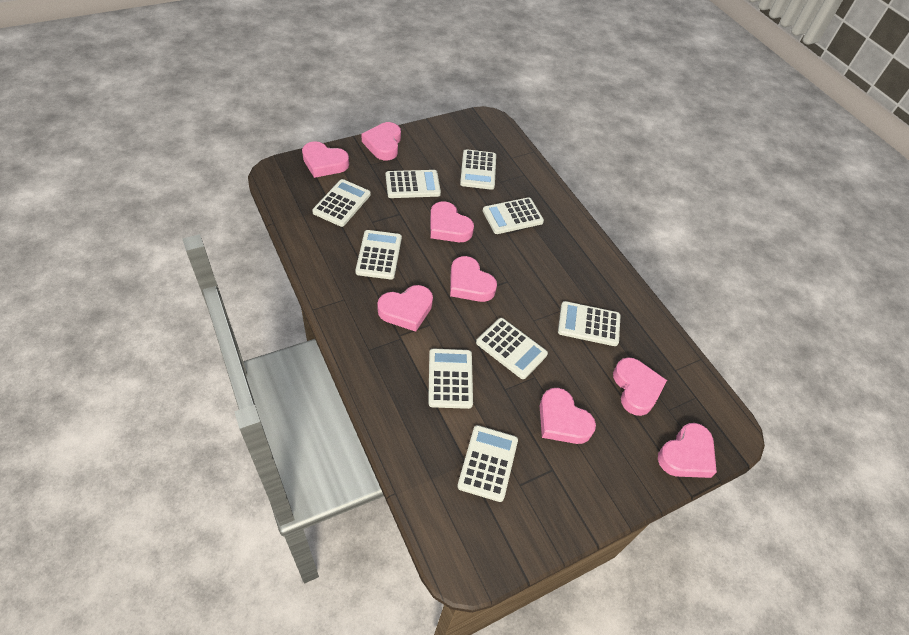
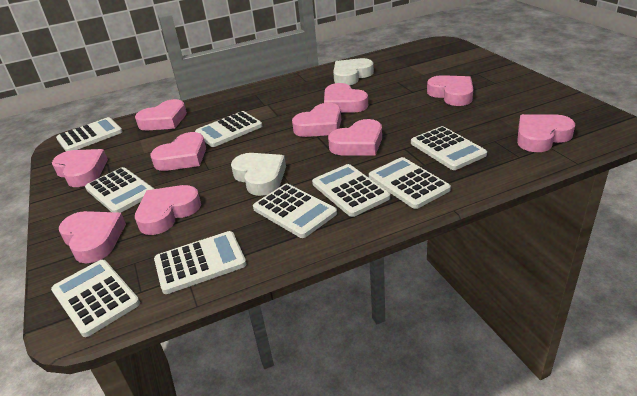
pink heart: [302,141,349,178] [361,122,401,160] [377,285,433,332] [430,201,474,242] [450,256,497,302] [540,388,596,444] [613,357,667,416] [658,423,717,478] = 8 -> [52,149,108,187] [59,211,126,263] [135,99,187,130] [135,185,201,235] [151,132,206,171] [292,103,341,137] [324,83,368,113] [328,119,382,155] [427,75,474,106] [517,114,575,152] = 10
white heart: none = 0 -> [231,153,286,196] [333,58,374,85] = 2

